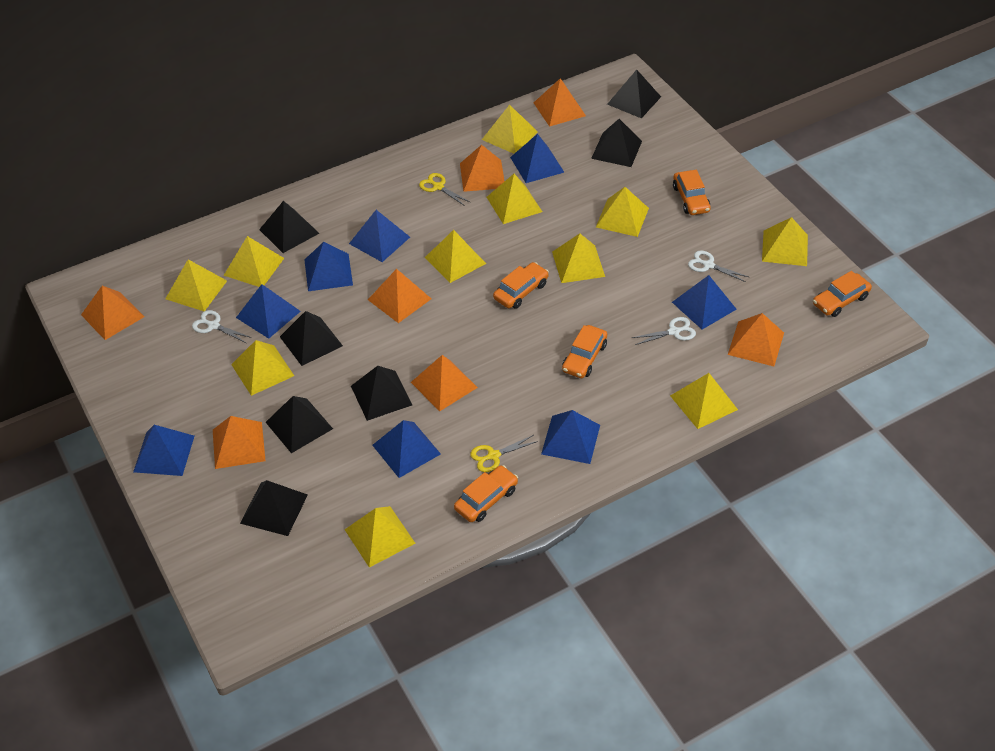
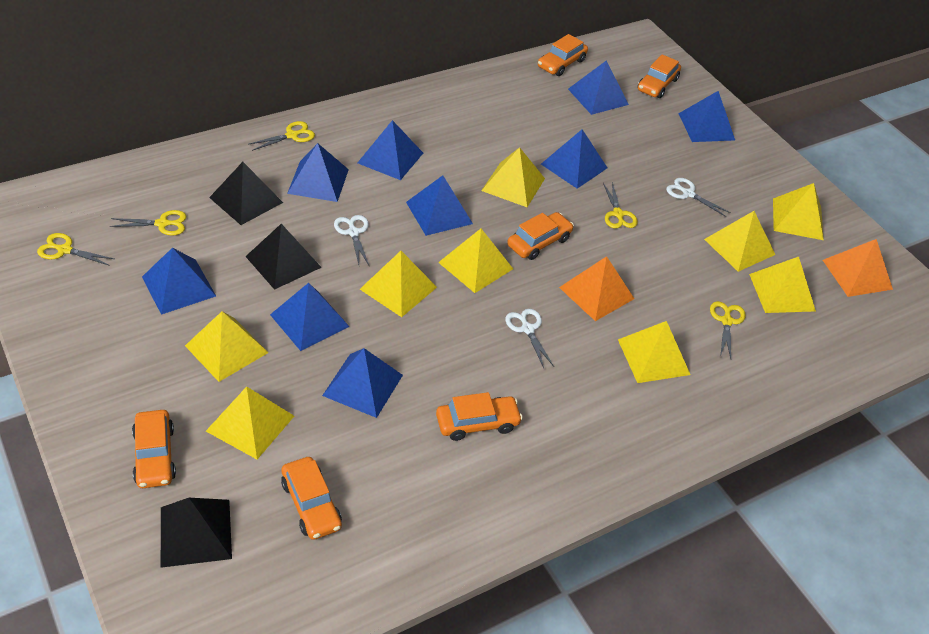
black pyramid: [240,480,308,536] [259,201,319,253] [266,396,333,453] [280,311,343,366] [351,366,412,421] [591,119,642,167] [607,70,661,118] = 7 -> [161,498,232,568] [209,162,283,225] [245,224,322,290] = 3
blue pyramid: [133,425,194,476] [236,284,301,339] [305,242,353,291] [349,210,410,262] [372,420,441,478] [510,134,565,183] [541,410,600,464] [672,275,736,330] = 8 -> [142,248,216,315] [270,283,350,351] [287,143,349,202] [322,348,403,418] [358,120,423,180] [406,175,473,236] [541,129,607,189] [568,61,629,115] [678,91,735,142] = 9
orange car: [454,465,518,522] [493,262,549,309] [562,325,607,378] [673,170,711,215] [813,271,872,317] = 5 -> [132,410,176,488] [281,457,342,540] [436,392,523,441] [507,212,574,260] [538,34,588,76] [637,54,681,98] = 6
orange pyramid: [81,286,144,340] [213,416,265,469] [368,269,431,323] [411,355,478,411] [460,145,505,192] [534,78,586,127] [728,313,784,366] = 7 -> [559,256,634,321] [823,239,893,297] = 2
yellow pyramid: [165,259,227,311] [223,236,284,287] [231,340,294,396] [345,506,415,568] [425,230,486,283] [482,105,538,154] [487,174,542,224] [552,233,605,283] [596,187,649,237] [670,373,738,429] [762,217,808,266] = 11 -> [185,311,269,382] [206,386,294,459] [360,251,437,317] [438,229,513,293] [481,147,545,207] [618,321,690,383] [704,211,775,272] [749,257,816,313] [773,183,824,240] = 9
yellow scissors: [419,173,470,206] [470,435,538,472] = 2 -> [37,233,114,266] [110,210,186,236] [248,121,315,151] [603,182,638,229] [710,301,746,359] = 5

